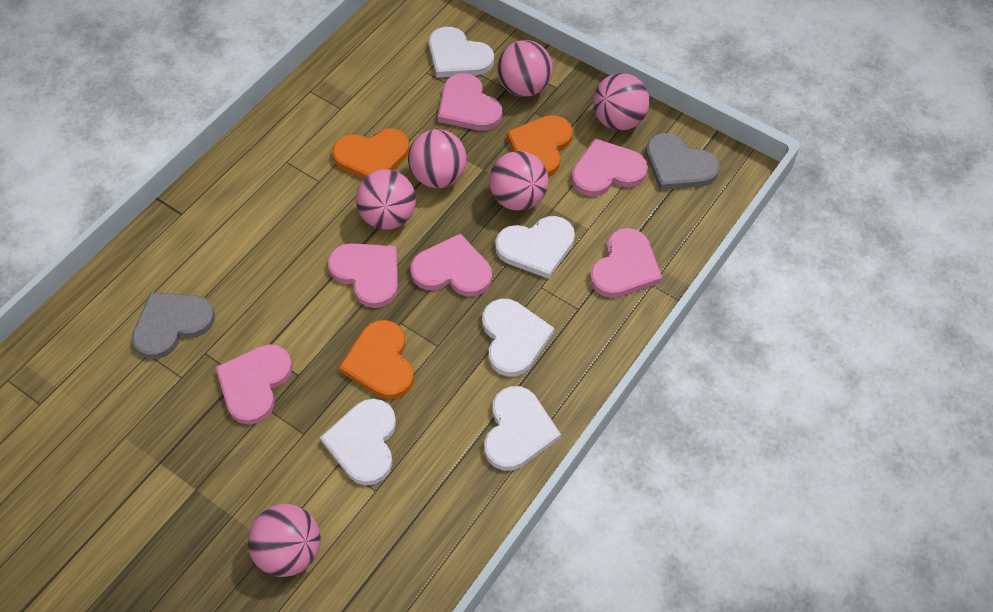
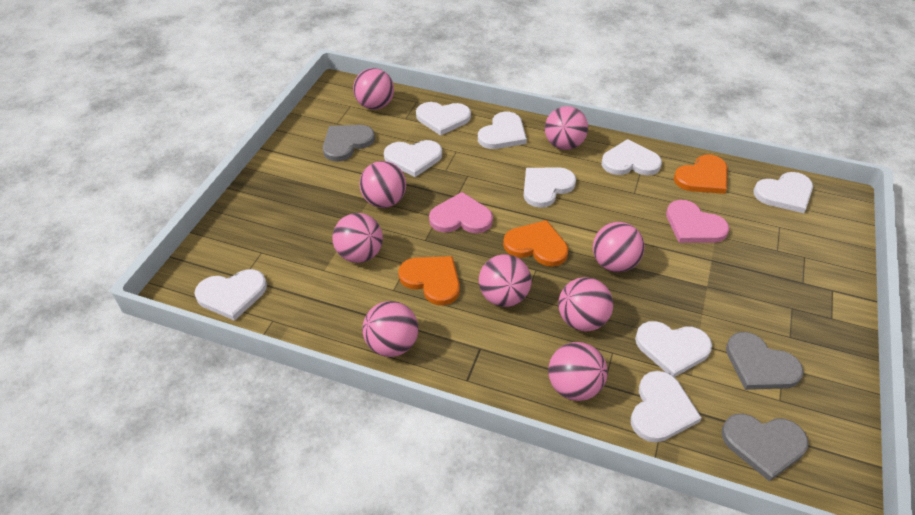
grey heart: [132,292,215,359] [646,133,720,190] = 2 -> [323,125,375,162] [722,414,808,482] [726,332,804,390] = 3
pink ball: [248,504,321,577] [356,169,416,230] [408,129,467,188] [489,151,548,211] [497,40,552,97] [593,73,650,131] = 6 -> [332,213,383,263] [353,68,394,110] [359,161,406,208] [362,301,418,357] [479,254,531,307] [545,106,588,150] [548,342,608,401] [558,277,613,332] [593,222,644,272] = 9
pink heart: [215,344,293,425] [328,243,398,308] [410,233,492,296] [438,73,502,131] [571,138,648,196] [590,228,662,298] = 6 -> [429,192,493,233] [666,200,729,243] = 2
white heart: [320,399,396,485] [429,27,494,77] [482,299,554,377] [484,386,561,471] [495,216,575,279] = 5 -> [194,269,267,321] [384,140,442,177] [416,102,471,136] [478,112,527,149] [523,167,576,208] [601,139,662,175] [631,371,702,443] [635,321,712,377] [753,172,813,213] = 9

